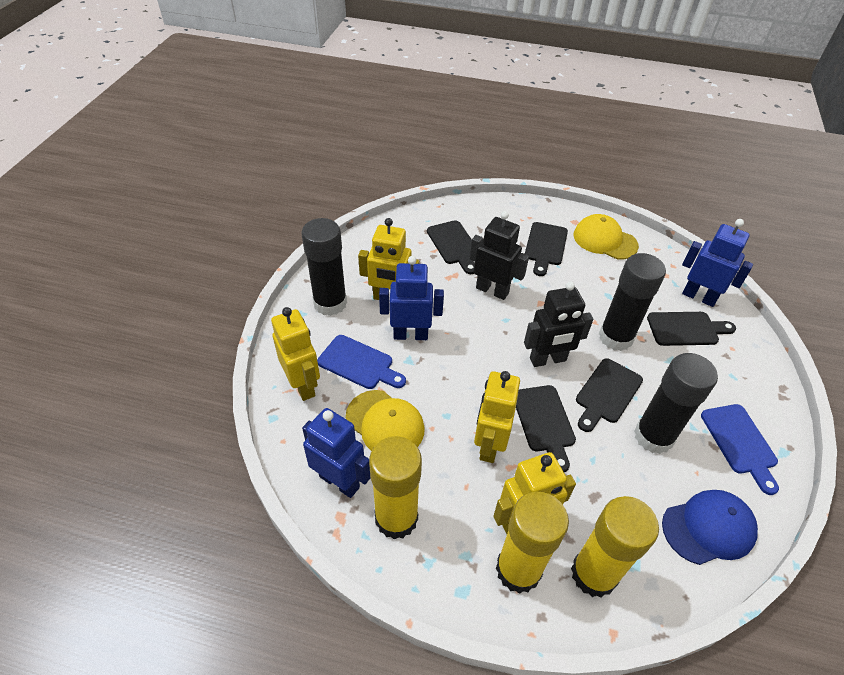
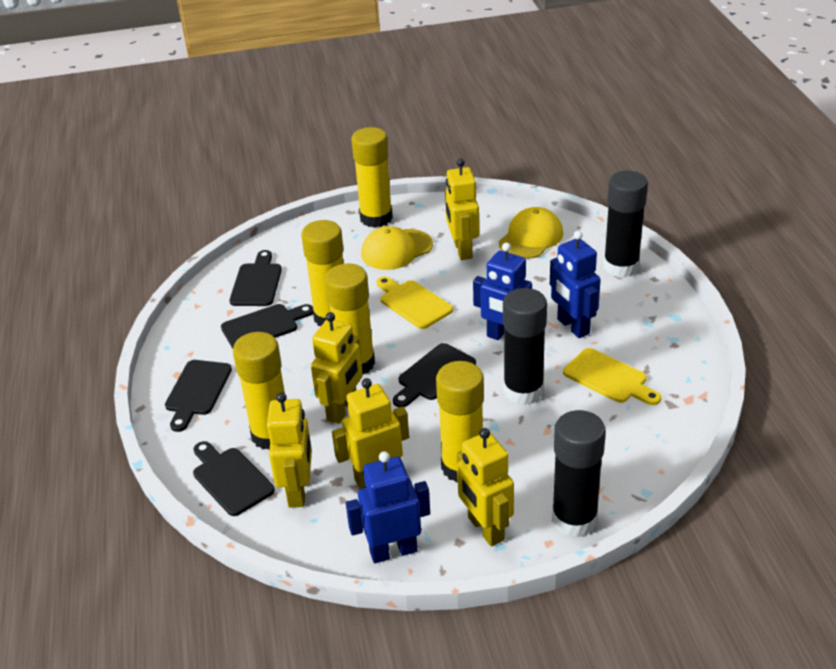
black robot: [470,211,529,300] [524,282,593,367] = 2 -> none = 0
blue cap: [662,490,758,565] = 1 -> none = 0
blue cutting board: [317,335,406,389] [701,404,779,495] = 2 -> none = 0
yellow cutting board: none = 0 -> [376,276,453,329] [563,348,661,405] = 2
yellow glue stick: [369,436,422,540] [496,492,569,594] [571,496,659,598] = 3 -> [233,332,285,450] [301,220,344,326] [325,263,375,375] [352,127,393,228] [436,361,484,483] = 5
yellow robot: [271,307,320,401] [358,218,419,300] [474,371,520,463] [494,452,576,534] = 4 -> [267,392,312,508] [311,312,363,424] [332,378,409,489] [445,159,479,260] [457,428,514,546] = 5

